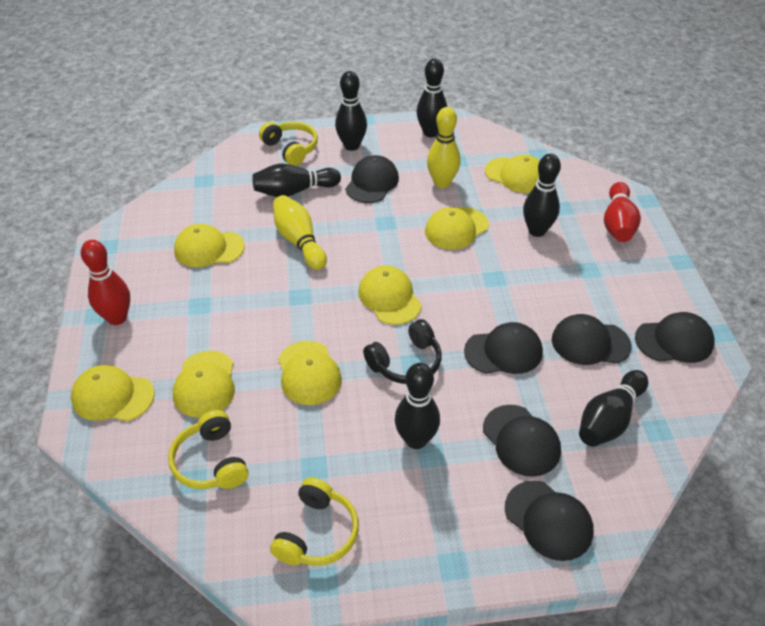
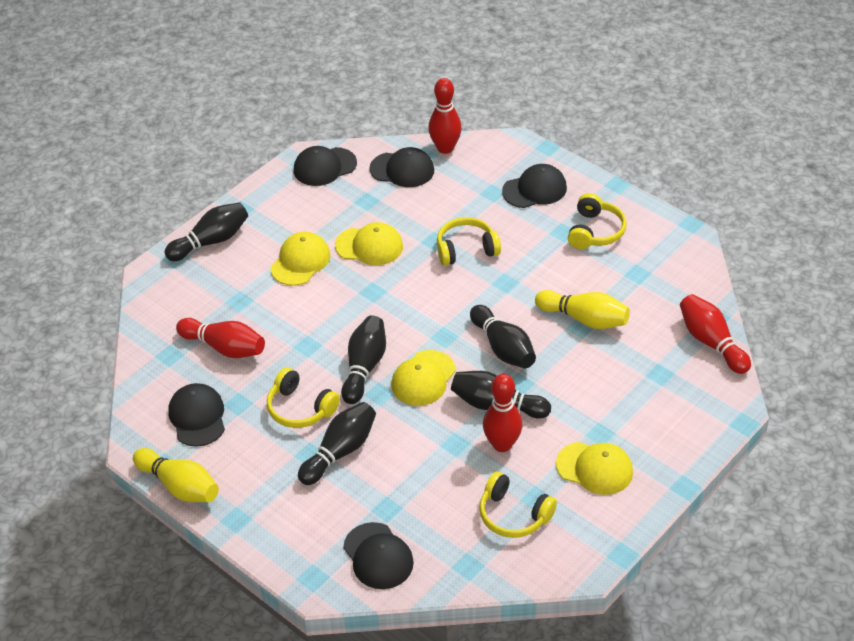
black bowling pin: [252,163,341,197] [335,71,367,151] [395,363,440,449] [416,58,447,137] [523,154,561,237] [579,370,648,447] = 6 -> [165,202,248,261] [298,402,376,485] [341,315,386,404] [451,371,551,419] [470,305,536,368] = 5
black cap: [345,155,399,203] [464,322,543,374] [483,405,561,477] [505,480,594,561] [552,314,631,365] [635,312,715,363] = 6 -> [168,383,225,447] [294,146,357,186] [343,522,414,589] [370,147,434,187] [502,164,567,208] = 5
black headphones: [363,319,442,384] = 1 -> none = 0
red bowling pin: [81,240,130,325] [604,182,641,242] = 2 -> [176,318,265,358] [428,78,462,154] [483,374,522,452] [680,294,751,374] = 4
yellow cap: [71,365,154,421] [173,351,235,418] [174,224,245,267] [278,341,342,405] [358,265,422,325] [425,207,489,250] [485,155,540,193] = 7 -> [270,232,330,286] [335,222,403,265] [391,350,456,406] [556,442,633,495] = 4
yellow headphones: [168,410,249,489] [259,122,318,166] [270,477,359,566] = 3 -> [267,367,340,428] [437,217,501,266] [479,472,557,538] [568,193,627,249] = 4

